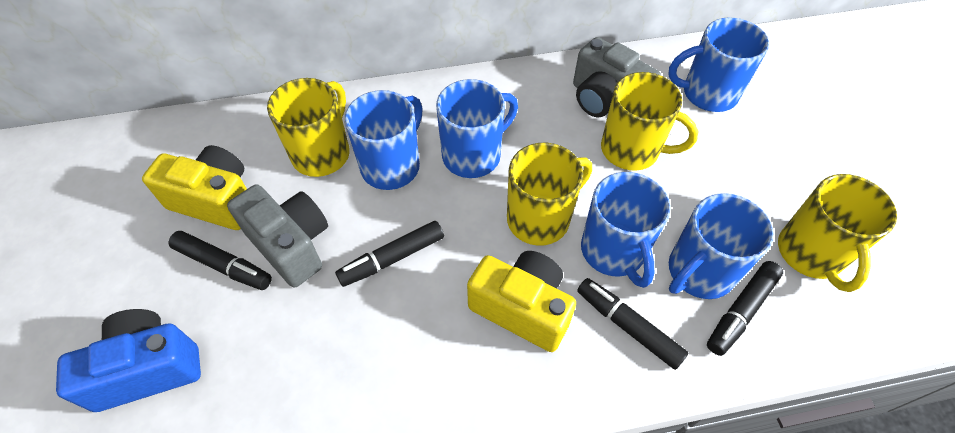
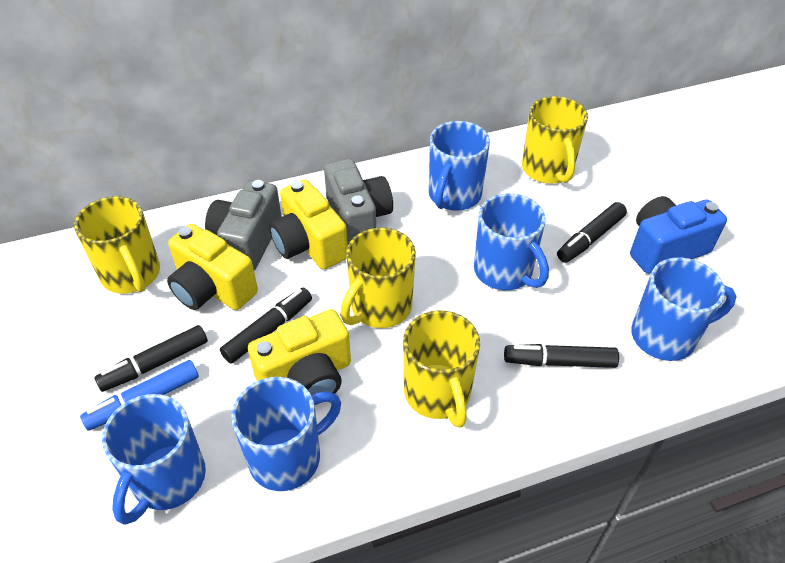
blue marker: none = 0 -> [80,360,199,431] = 1
yellow camera: [142,145,247,230] [467,251,576,352] = 2 -> [167,224,258,310] [248,309,351,405] [269,180,348,270] = 3

